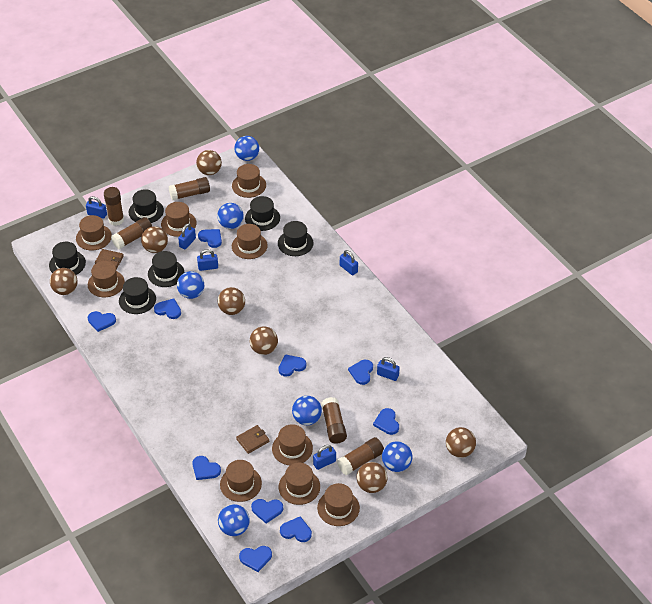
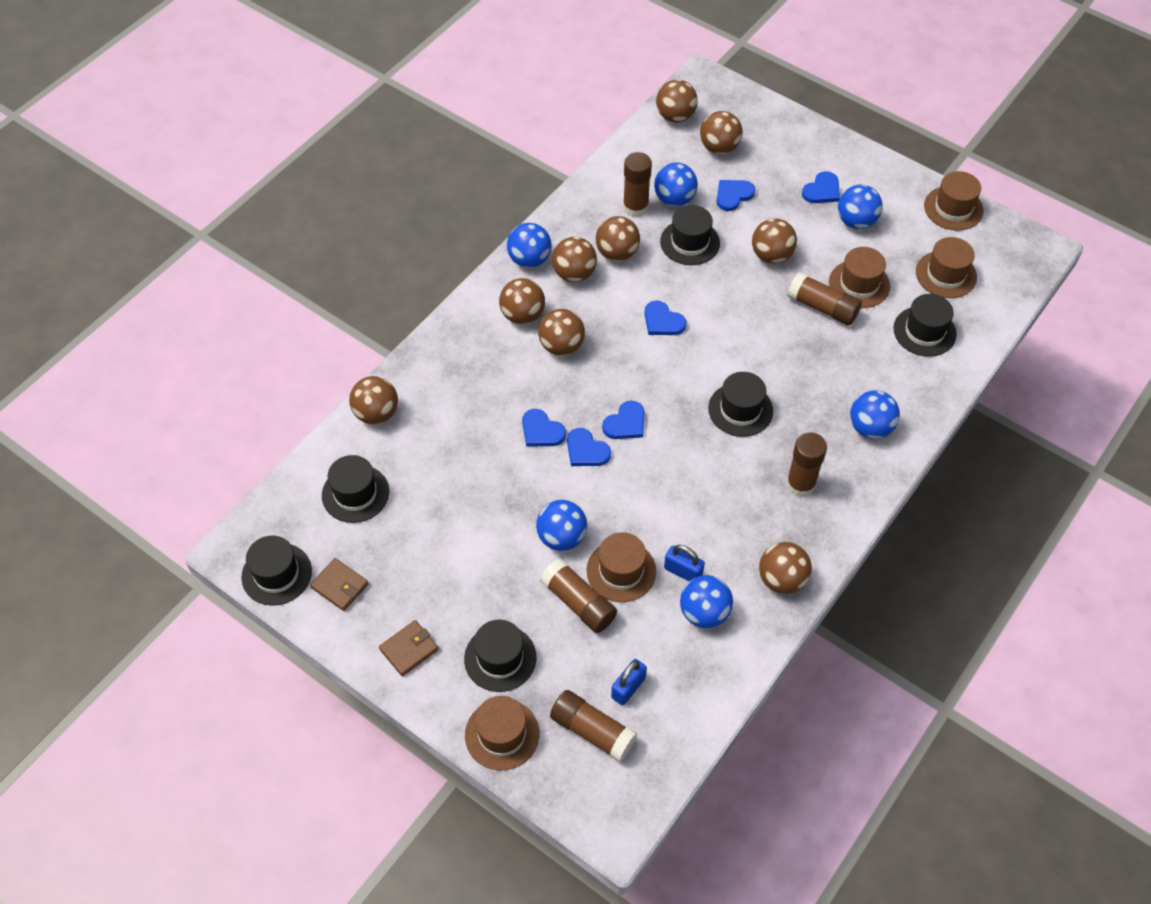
blue heart: [88,311,116,332] [154,299,181,319] [192,456,221,480] [198,229,222,248] [239,546,272,572] [251,499,283,524] [278,354,306,377] [280,516,312,542] [348,360,373,385] [373,408,399,435] = 10 -> [522,409,566,447] [567,428,611,466] [602,401,644,439] [644,300,687,335] [717,180,755,211] [802,171,840,203] = 6
blue padlock: [86,196,107,219] [178,223,196,249] [197,249,218,271] [313,445,336,470] [340,250,358,275] [377,357,400,381] = 6 -> [611,659,647,705] [664,545,705,581] = 2
brown ball: [50,268,78,295] [141,226,168,253] [196,150,222,175] [218,287,245,315] [250,326,278,355] [357,462,387,493] [446,427,476,458] = 7 -> [349,376,398,424] [499,278,545,324] [538,309,585,356] [552,237,597,282] [596,216,640,261] [656,80,698,122] [700,111,743,154] [752,218,797,264] [759,542,812,594] = 9
brown hat: [76,215,112,251] [88,261,125,297] [161,202,197,237] [220,460,262,502] [232,164,266,198] [232,224,268,259] [272,424,313,465] [279,463,320,505] [317,483,360,526] = 9 -> [465,696,539,770] [587,532,656,602] [829,247,890,308] [916,237,977,298] [924,171,983,231] = 5

